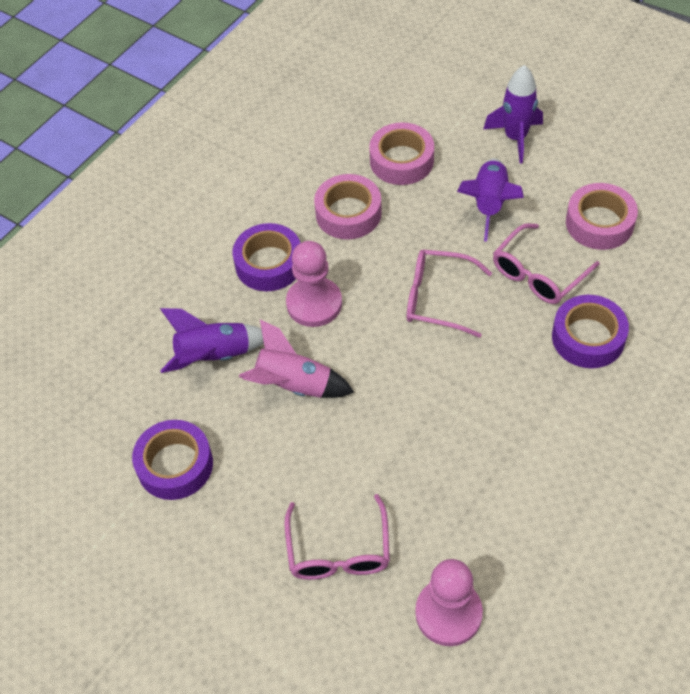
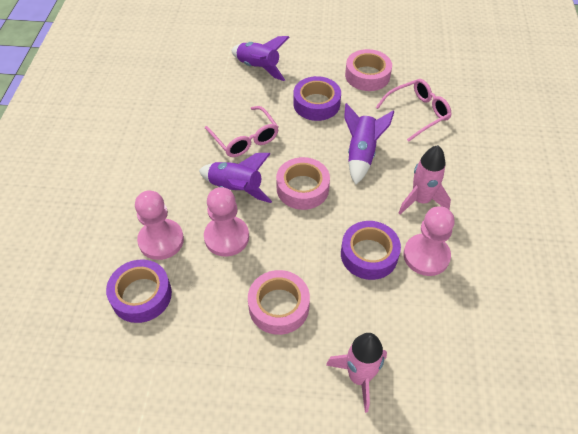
pink glasses: [284,494,390,580] [407,249,492,338] [493,223,600,304] = 3 -> [205,106,279,157] [376,79,451,142] = 2
pink pawn: [286,241,342,327] [415,559,483,646] = 2 -> [135,190,184,260] [204,187,249,257] [404,206,455,276] = 3
pink rocket: [239,319,354,398] = 1 -> [326,333,387,413] [399,145,451,214] = 2

